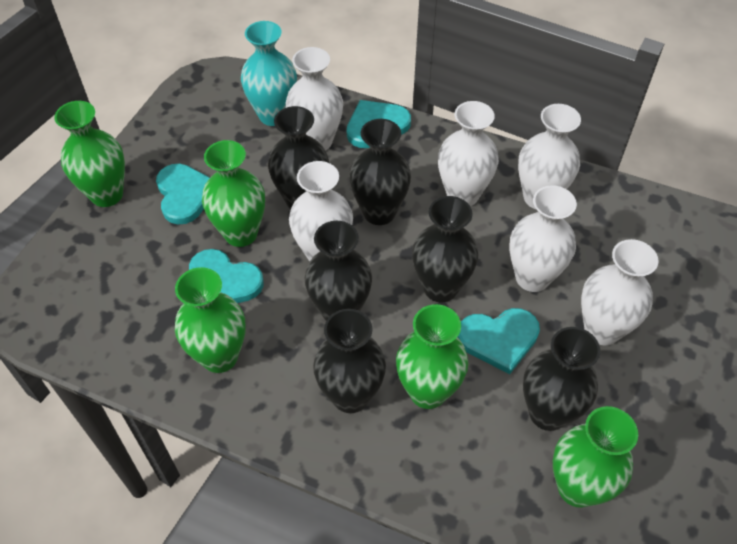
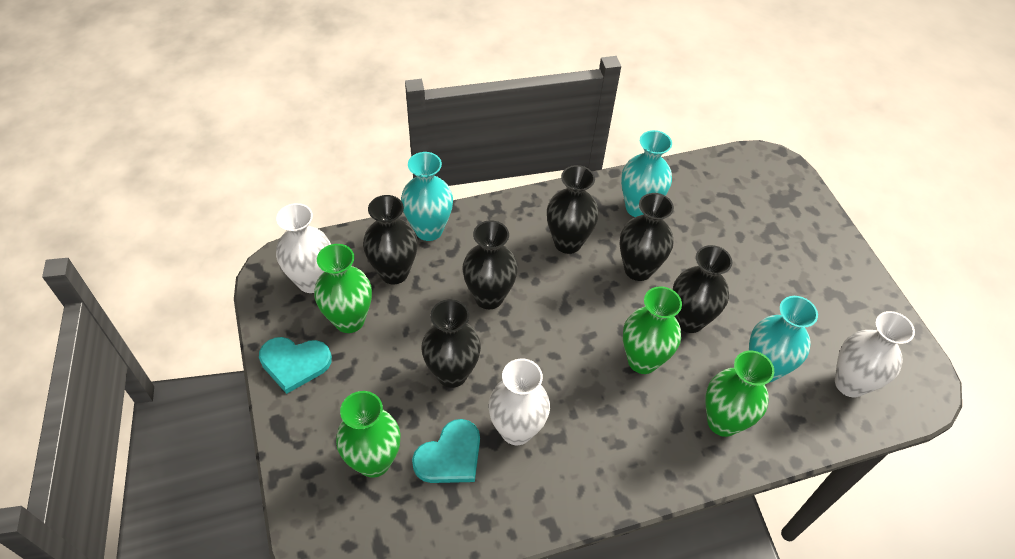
green vase: [54,101,125,207] [175,267,246,373] [202,140,265,247] [396,304,468,409] [553,406,638,508] = 5 -> [314,244,372,333] [336,391,400,478] [623,286,682,374] [705,350,774,437] = 4
turquoise heart: [156,164,210,224] [189,249,264,303] [347,100,411,148] [458,308,540,374] = 4 -> [259,337,332,394] [412,419,480,483] = 2
turquoise vase: [241,21,297,126] = 1 -> [401,152,453,241] [621,130,672,217] [749,296,818,382] = 3
white vase: [286,47,343,151] [289,161,353,261] [438,101,499,206] [509,185,577,292] [518,104,581,210] [581,239,658,345] = 6 -> [276,203,331,293] [488,358,550,445] [835,311,915,398] = 3

